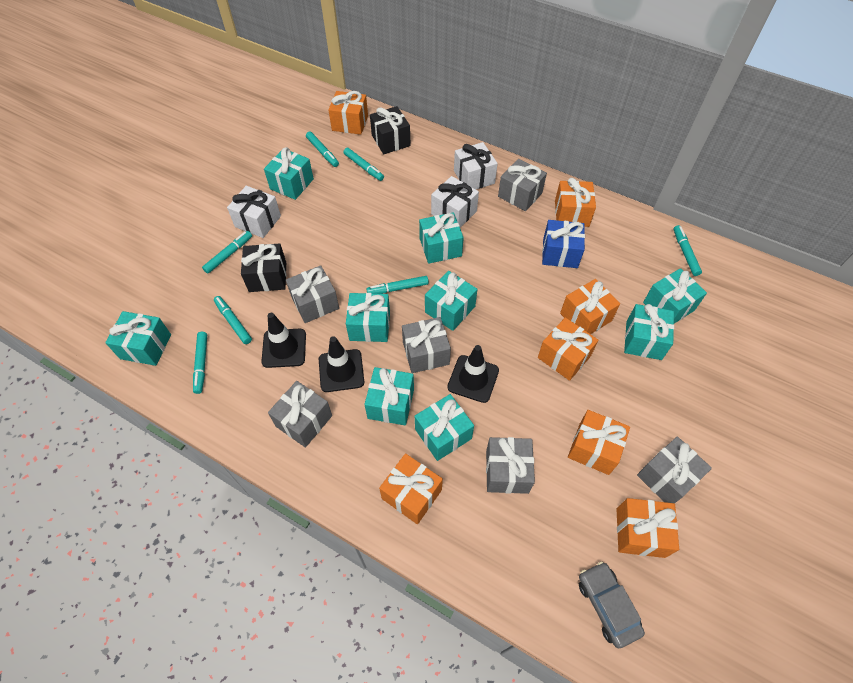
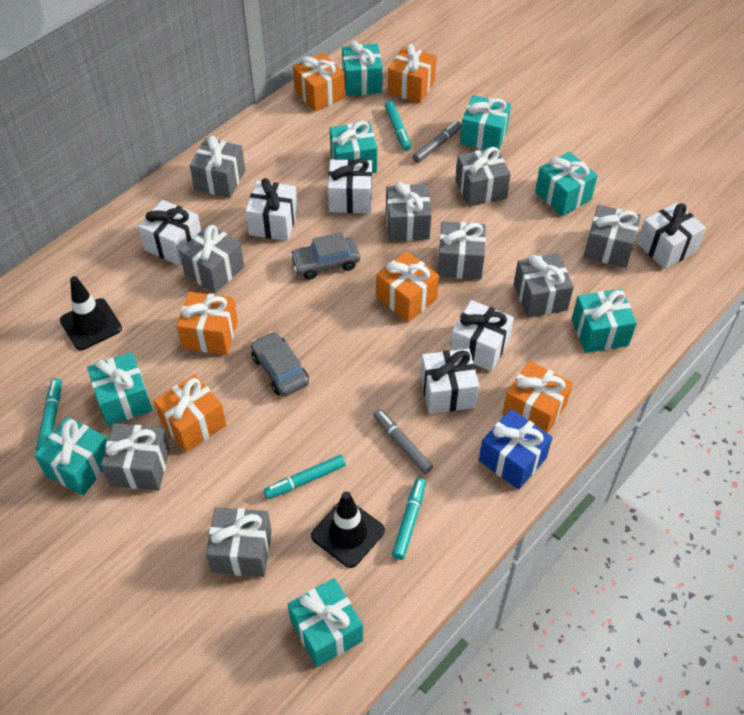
black gift: [241,243,286,292] [370,106,411,154] = 2 -> none = 0
black traffic cone: [261,313,306,368] [319,336,364,392] [447,345,499,403] = 3 -> [60,276,122,350] [311,491,385,568] = 2
grey car: [579,562,645,648] = 1 -> [251,331,309,397] [290,232,360,280] = 2
grey gift: [268,381,332,448] [286,265,339,323] [402,317,451,373] [486,437,535,494] [498,159,547,211] [637,436,712,504] = 6 -> [101,423,170,491] [179,224,244,293] [190,136,245,198] [206,507,272,577] [386,182,431,241] [438,221,486,280] [455,147,511,207] [514,253,574,318] [584,205,641,268] = 9
grey marker: none = 0 -> [373,409,433,474] [413,121,462,163] = 2
orange gift: [329,91,368,135] [379,453,443,524] [538,317,599,381] [555,178,596,227] [560,279,620,334] [568,410,630,475] [616,498,679,558] = 7 -> [154,374,227,452] [177,292,238,355] [293,53,345,112] [376,251,439,322] [388,44,437,103] [503,361,573,433] = 6
turquoise gift: [105,311,171,366] [264,147,314,200] [346,293,390,342] [364,367,414,425] [415,394,474,461] [419,212,464,264] [425,271,477,331] [624,304,674,360] [643,268,707,324] = 9 -> [34,417,107,496] [87,352,152,426] [287,578,363,667] [330,121,377,173] [342,41,383,96] [460,95,511,150] [535,152,598,216] [572,289,637,353] = 8
turquoise marker: [193,332,207,394] [202,231,252,273] [214,296,252,344] [306,131,339,167] [343,148,384,181] [366,276,429,294] [673,225,702,276] = 7 -> [36,378,62,451] [264,455,346,499] [385,101,411,151] [392,478,426,560] = 4
white gift: [227,186,281,238] [431,176,479,227] [454,142,498,189] = 3 -> [138,200,201,266] [246,178,298,241] [328,158,372,213] [421,348,479,414] [450,300,514,371] [637,202,706,269] = 6

